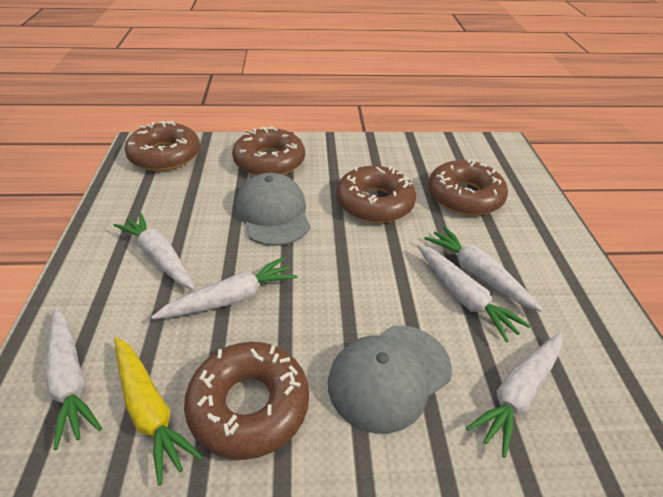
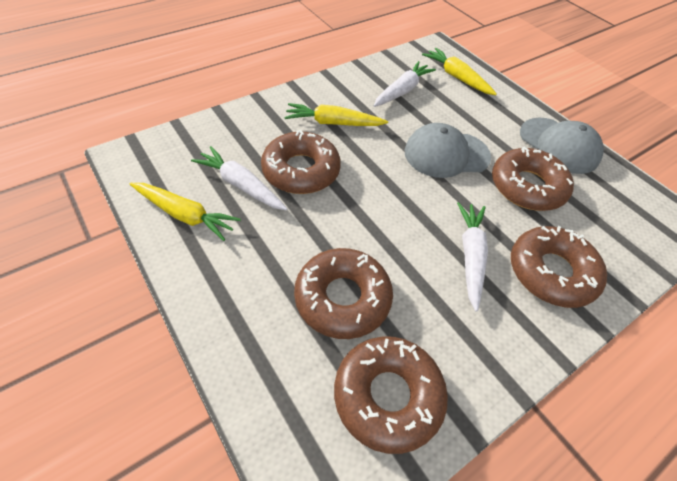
white carrot: [45,308,102,450] [113,212,195,290] [152,257,298,319] [417,244,531,343] [424,226,543,312] [466,332,562,458] = 6 -> [191,146,287,210] [374,61,436,107] [457,202,488,312] = 3
yellow carrot: [114,337,203,486] = 1 -> [130,183,241,241] [284,103,388,126] [422,48,497,95] = 3

